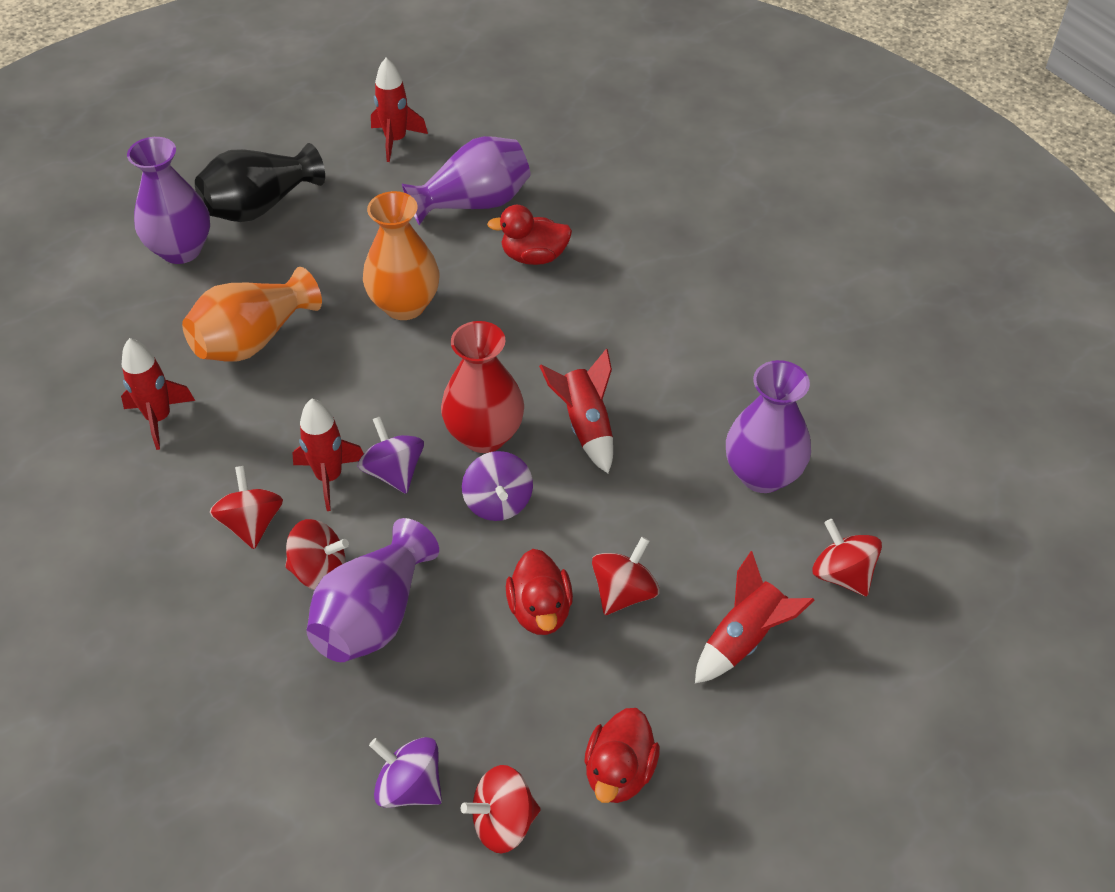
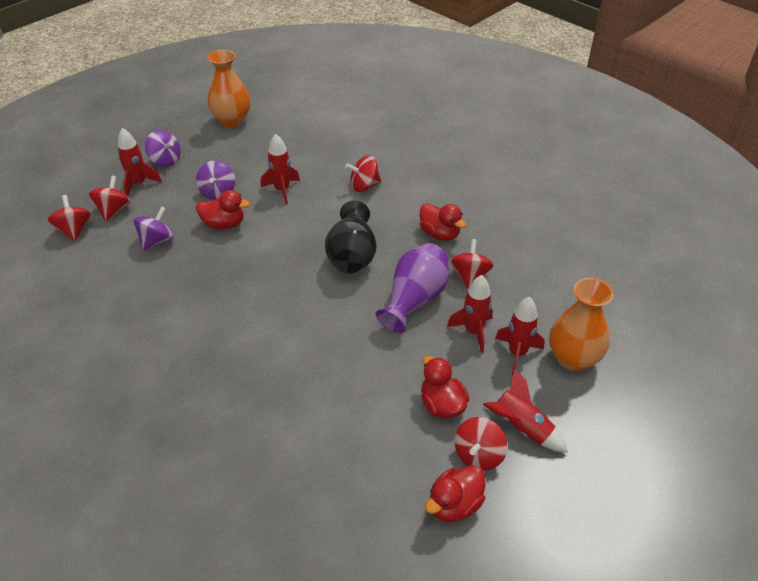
purple vase: [127,137,210,264] [306,518,439,662] [402,136,531,225] [726,360,811,493] = 4 -> [376,243,449,333] = 1
red duck: [487,205,572,265] [506,549,573,635] [584,708,660,803] = 3 -> [196,190,250,229] [420,203,466,241] [421,356,469,419] [425,465,485,522] = 4
red vase: [441,321,524,453] = 1 -> none = 0

